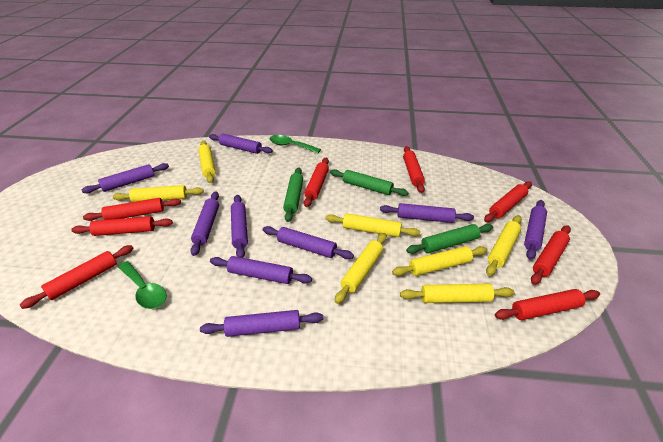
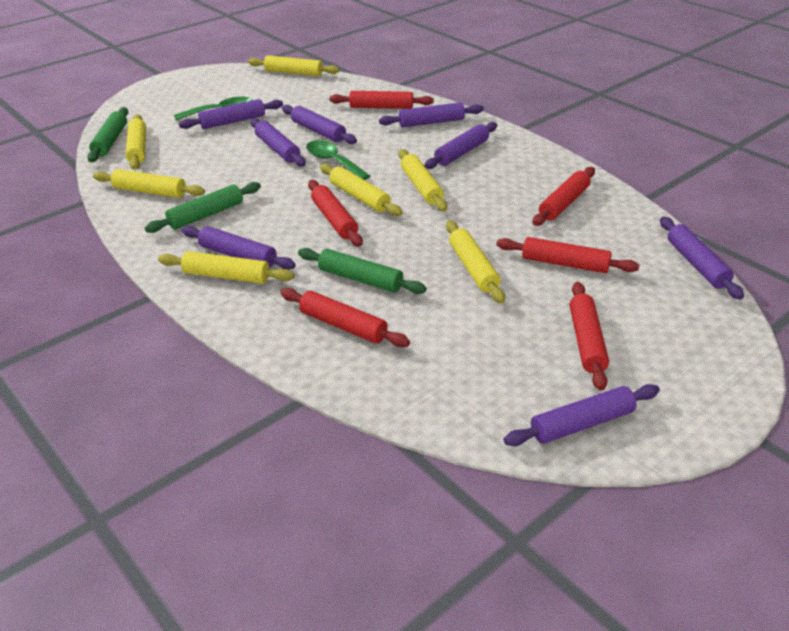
purple rolling pin: [82,163,169,193] [190,192,219,256] [200,310,323,337] [209,134,273,154] [210,256,312,284] [231,195,248,258] [263,226,354,259] [380,203,474,223] [524,200,547,260] = 9 -> [179,99,283,129] [181,225,296,270] [250,118,306,167] [282,105,357,144] [379,102,484,127] [424,122,497,169] [504,384,660,446] [660,216,744,300] = 8
red rolling pin: [20,245,133,309] [71,216,173,236] [83,198,181,221] [304,158,329,207] [403,146,425,193] [484,181,532,222] [495,289,600,320] [531,225,571,285] = 8 -> [280,288,410,347] [308,180,363,247] [329,91,434,109] [497,237,639,273] [533,167,595,226] [570,282,609,391] = 6

